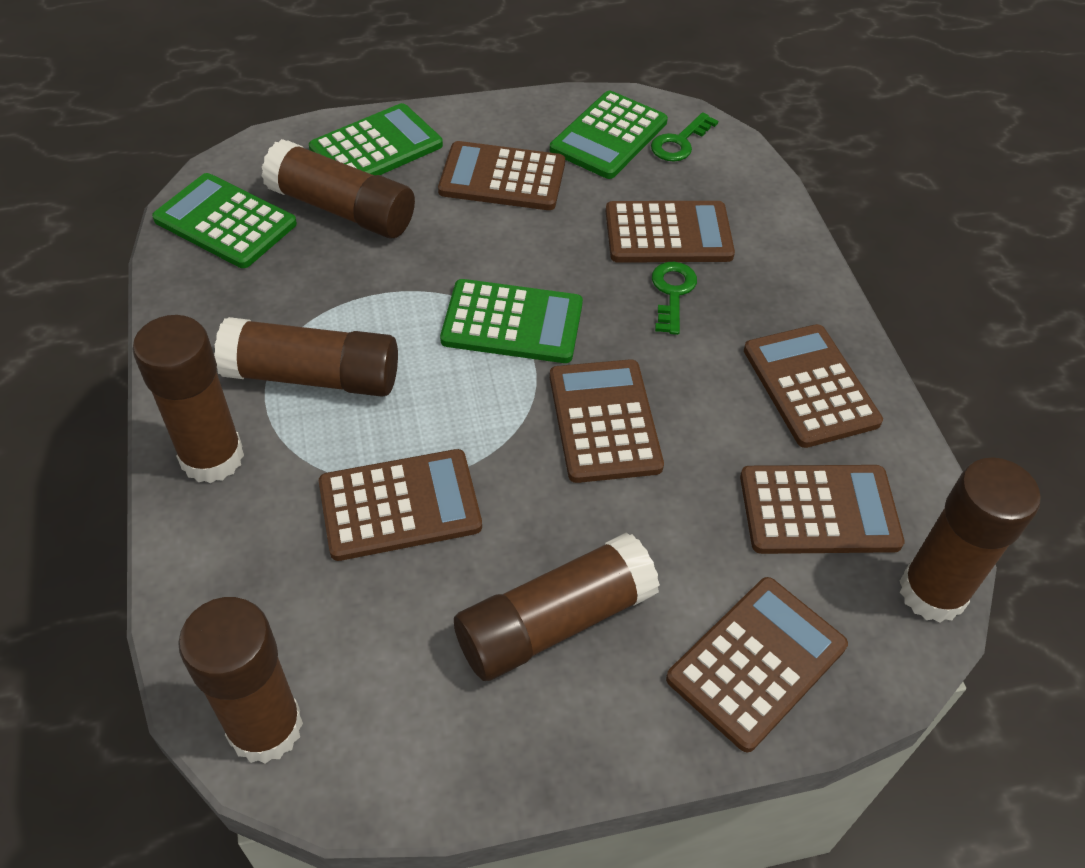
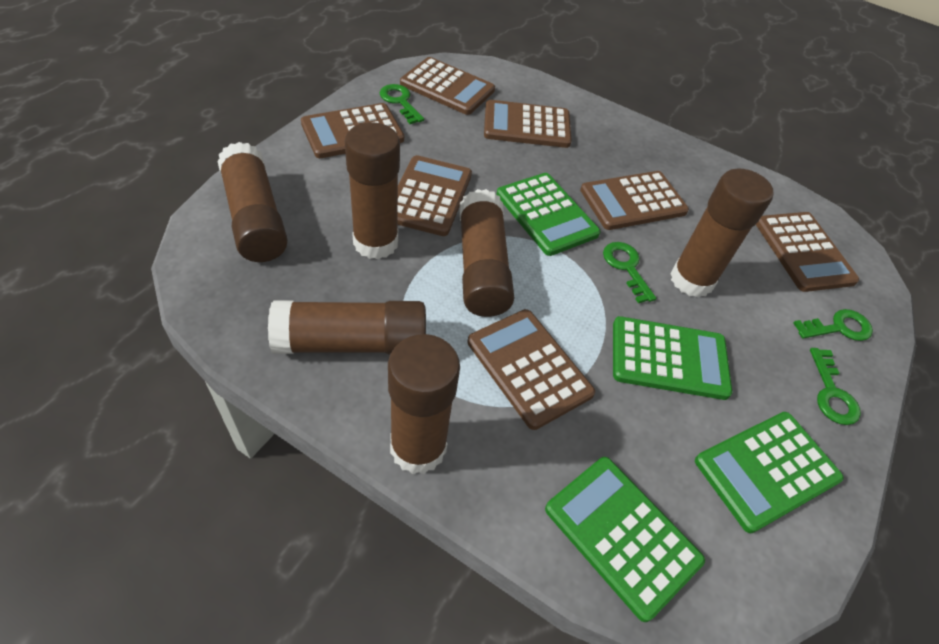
green key: [651,112,718,161] [652,262,697,335] = 2 -> [380,84,424,124] [603,242,656,303] [794,309,873,341] [810,348,861,425] = 4

